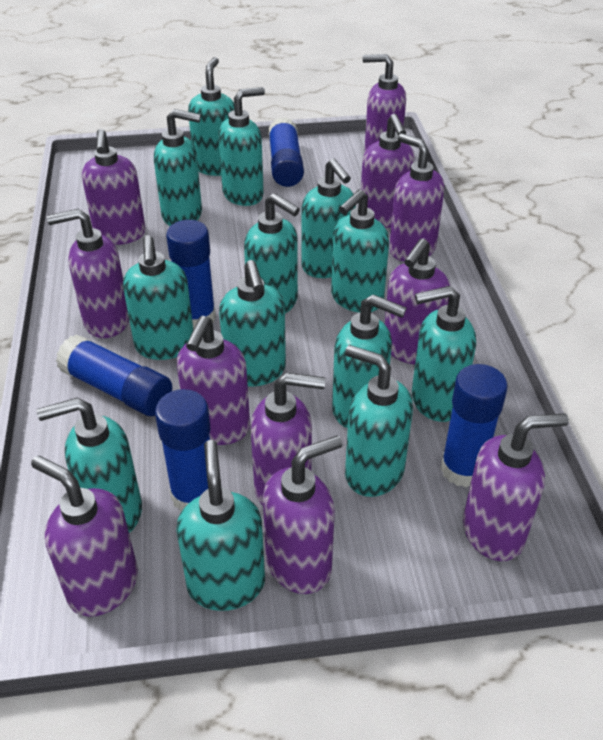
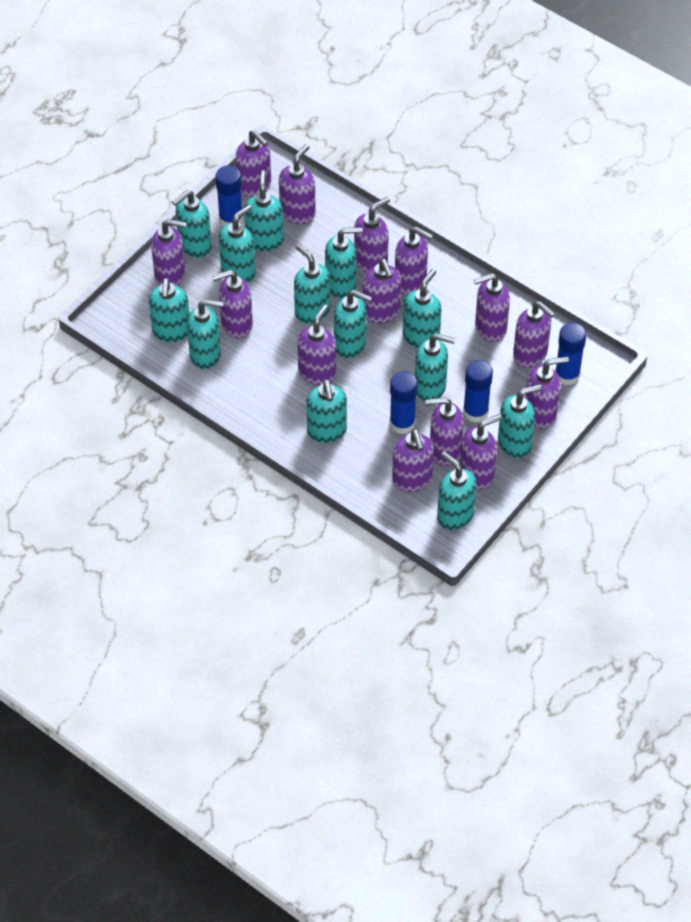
blue glue stick: [56,334,172,416] [155,389,210,512] [166,220,216,330] [268,117,304,187] [441,364,508,487] = 5 -> [215,165,243,226] [390,371,418,434] [463,360,493,423] [555,322,586,385] = 4
purple soap dispenser: [31,455,138,617] [47,209,129,338] [82,129,146,245] [177,316,250,445] [251,373,326,506] [263,435,342,594] [361,114,415,228] [362,54,406,152] [385,238,450,365] [389,133,444,262] [463,413,569,561] = 11 -> [151,219,187,286] [212,270,253,338] [235,130,271,197] [279,144,316,224] [297,304,336,385] [354,197,390,273] [363,259,401,323] [392,429,434,492] [395,227,433,295] [425,397,464,466] [460,414,502,489] [474,273,510,342] [513,301,555,368] [525,356,569,429] = 14

